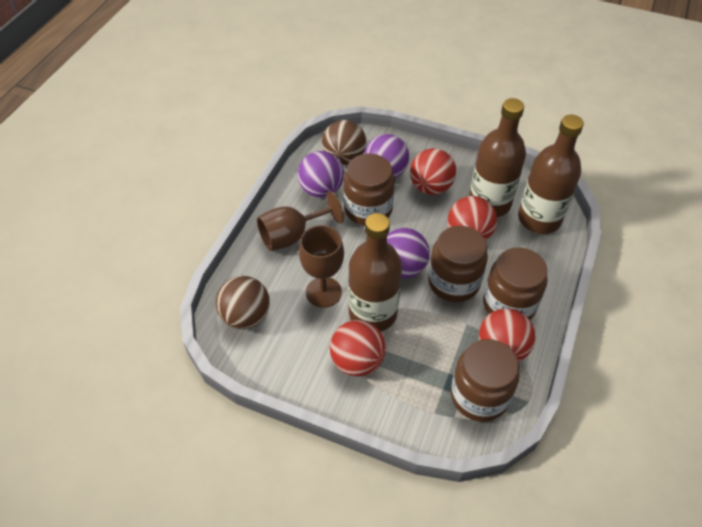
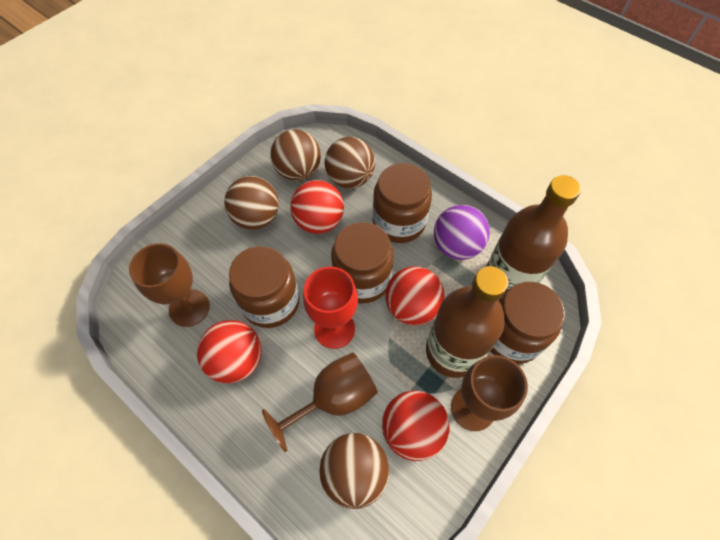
brown ball: [216,276,270,329] [322,120,366,165] = 2 -> [224,176,279,230] [271,129,321,181] [319,433,389,509] [325,137,375,189] = 4
brown bottle: [348,213,402,332] [469,98,526,217] [518,115,584,234] = 3 -> [426,266,508,378] [486,175,581,290] = 2
brown goblet: [257,191,344,251] [299,225,344,308] = 2 -> [129,243,210,327] [262,352,378,452] [451,355,528,431] = 3
purple ball: [298,151,344,198] [364,134,409,179] [387,228,430,278] = 3 -> [434,205,490,260] = 1
red goblet: none = 0 -> [303,267,358,349] = 1

